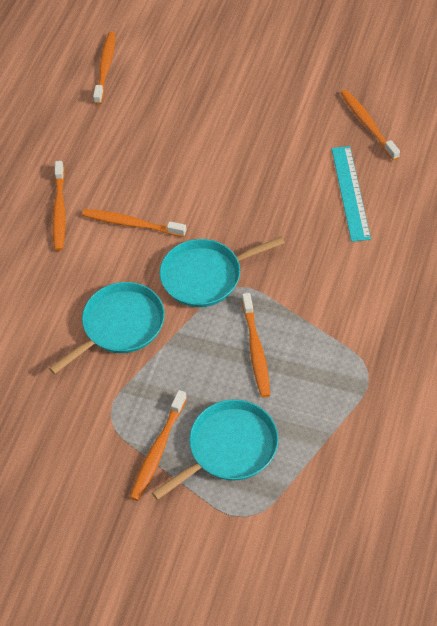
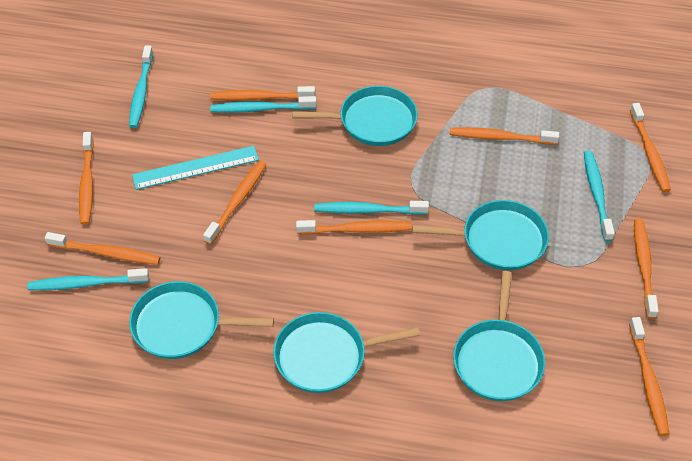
orange toothbrush: [52,161,66,251] [82,209,186,237] [93,32,115,105] [130,390,187,501] [242,293,270,397] [341,90,400,161] = 6 -> [45,232,161,265] [79,132,94,225] [203,161,266,245] [210,86,315,100] [296,220,412,234] [449,127,559,145] [629,317,669,436] [630,103,671,192] [634,219,659,319] = 9
turquoise pan: [49,282,165,374] [152,399,279,500] [160,236,285,307] = 3 -> [129,281,274,359] [273,312,420,393] [292,86,418,146] [412,200,549,270] [453,271,545,401] = 5
turquoise toothbrush: none = 0 -> [27,268,149,290] [129,45,153,128] [210,96,316,113] [314,201,429,215] [584,151,615,242] = 5

